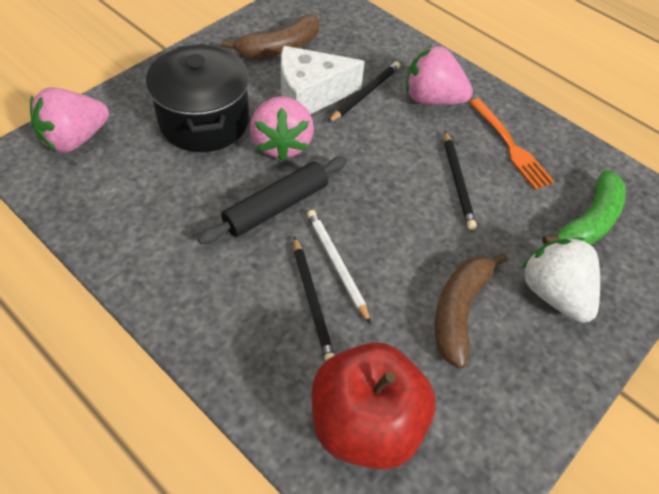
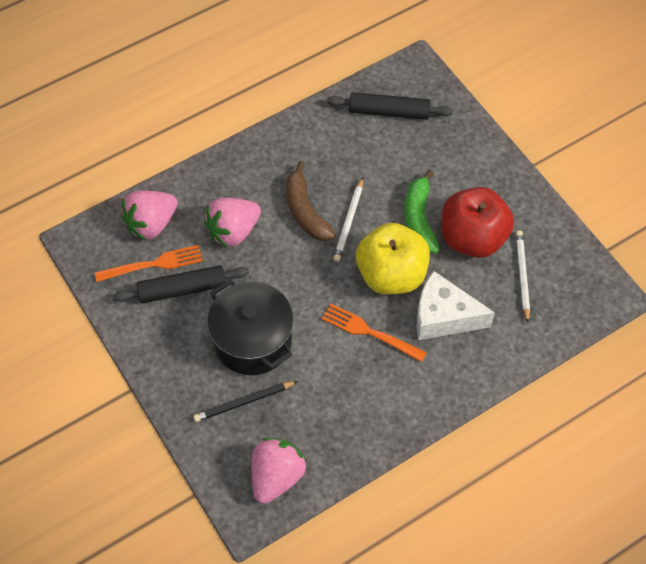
black pencil: [294,236,335,361] [328,61,400,123] [444,131,477,230] = 3 -> [193,381,298,422] = 1
black rolling pin: [198,157,347,244] = 1 -> [113,265,249,303] [327,92,453,120] = 2
brown banana: [221,15,320,58] [435,253,507,369] = 2 -> [286,161,336,241] = 1
orange fork: [469,98,554,190] = 1 -> [95,245,203,282] [321,303,427,362] = 2
white pencil: [307,210,371,324] = 1 -> [333,177,363,262] [516,231,530,323] = 2
white strawberry: [521,237,600,323] = 1 -> none = 0
yellow apple: none = 0 -> [356,223,430,295] = 1

